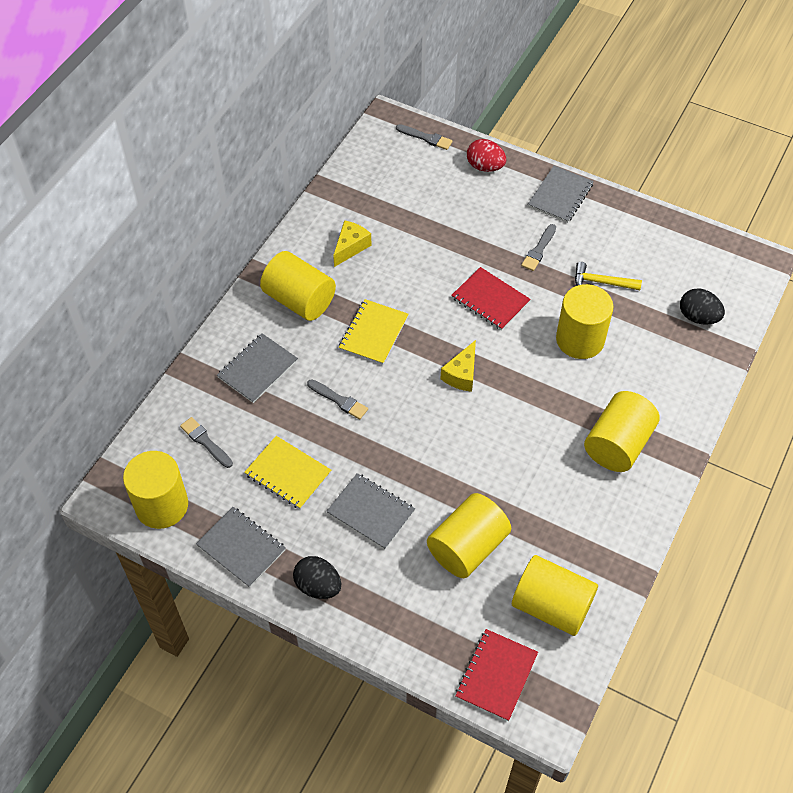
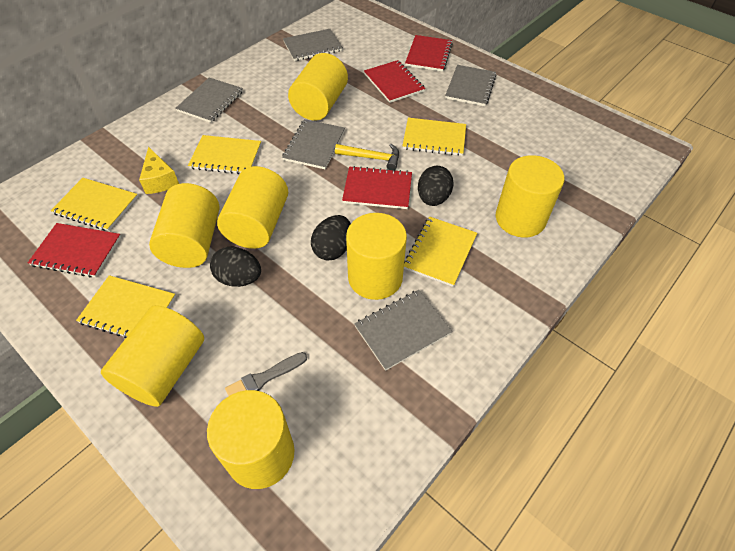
black egg: [293,556,341,599] [680,288,725,325] = 2 -> [210,247,261,287] [311,215,351,261] [418,166,454,206] = 3
grey brush: [180,417,233,468] [307,379,368,420] [396,124,453,150] [521,224,556,271] = 4 -> [225,352,307,396] = 1
grey notebook: [196,507,286,588] [217,333,298,403] [326,473,415,549] [528,165,594,223] = 4 -> [175,78,243,123] [282,119,345,169] [283,29,343,61] [354,290,452,371] [445,65,497,106] = 5
red egg: [467,139,506,172] = 1 -> none = 0
red notebook: [451,267,531,330] [455,629,538,721] = 2 -> [28,223,121,278] [342,166,412,209] [364,60,425,103] [405,35,453,72] = 4
yellow cheese: [333,220,372,267] [440,340,476,392] = 2 -> [139,147,179,194] = 1
yellow cylinder: [123,451,188,529] [260,251,336,321] [427,493,511,578] [512,555,598,636] [556,284,613,359] [584,391,660,472] = 6 -> [101,305,204,407] [149,183,219,268] [207,390,294,489] [217,166,288,249] [288,53,348,121] [346,213,407,300] [496,155,564,237] = 7
yellow notebook: [244,436,331,509] [339,299,408,365] = 2 -> [51,178,138,231] [76,275,176,338] [188,135,261,174] [402,118,466,156] [404,216,477,287] = 5

